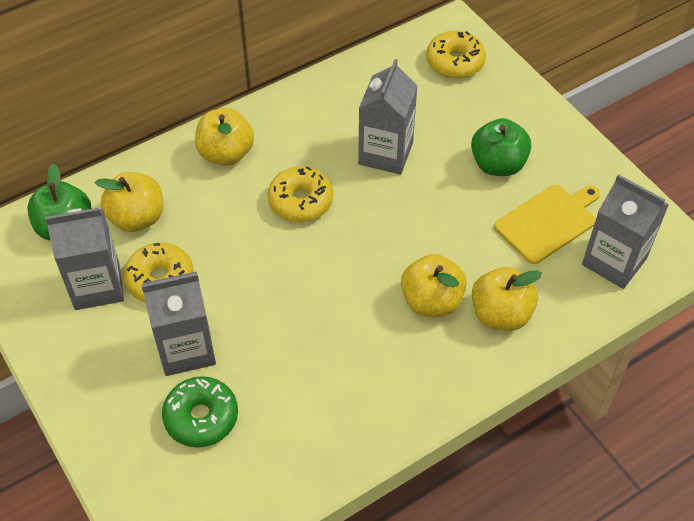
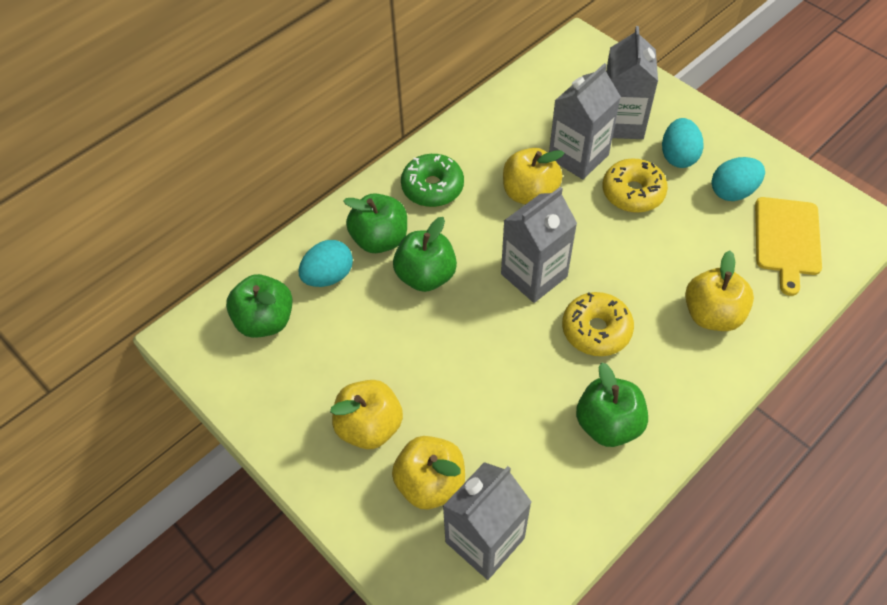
green apple: [27,164,91,241] [471,118,531,176] = 2 -> [226,274,293,338] [343,193,407,253] [393,217,457,292] [576,362,648,447] = 4
turquoise egg: none = 0 -> [298,240,353,287] [662,118,704,168] [711,157,765,201] = 3
yellow donut: [124,243,194,302] [268,166,333,222] [426,31,486,78] = 3 -> [562,292,634,356] [602,158,668,213] = 2

